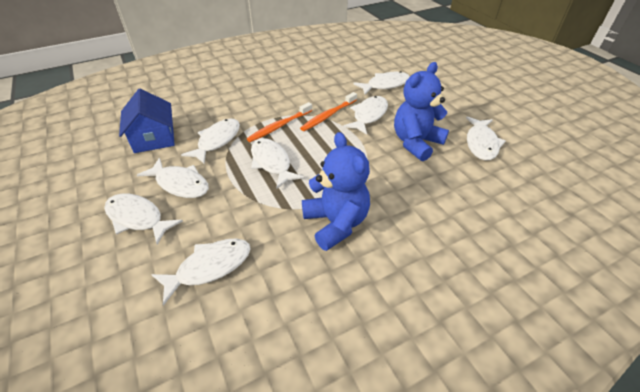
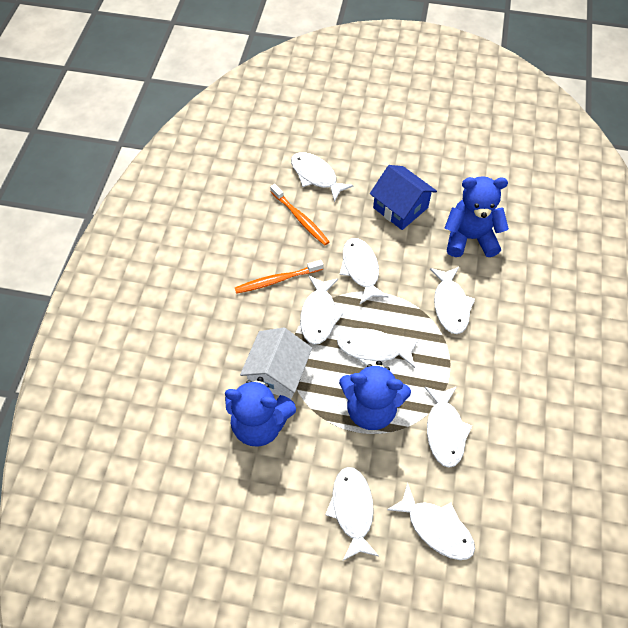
blue teddy bear: [302,132,370,251] [394,62,449,161] = 2 -> [225,377,296,447] [339,361,411,430] [445,176,509,257] = 3
white house: none = 0 -> [240,328,312,399] = 1

